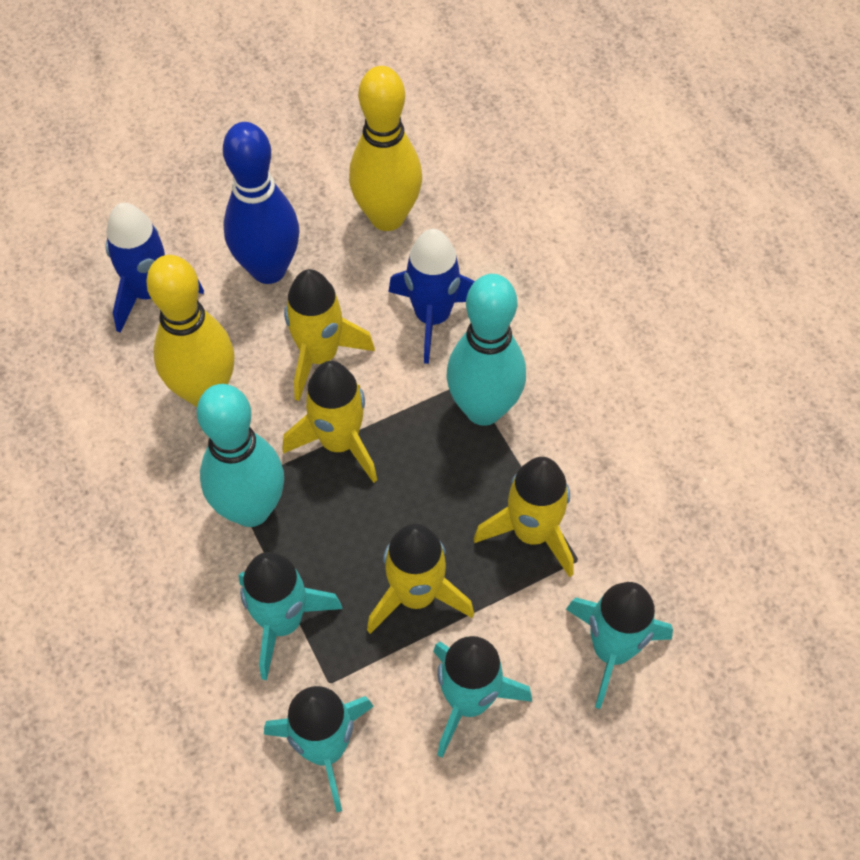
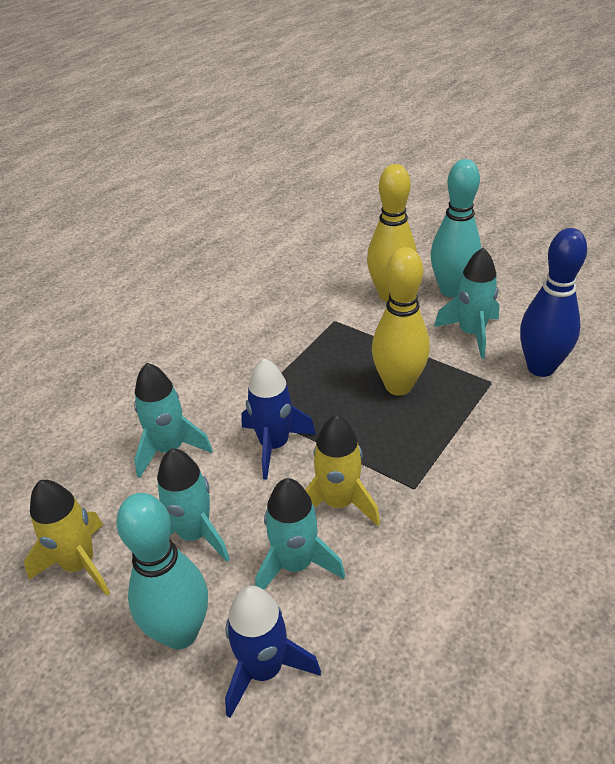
yellow rocket: [282,361,377,483] [284,269,375,401] [367,524,474,634] [473,457,574,577] = 4 -> [24,480,110,596] [305,415,380,526] = 2

